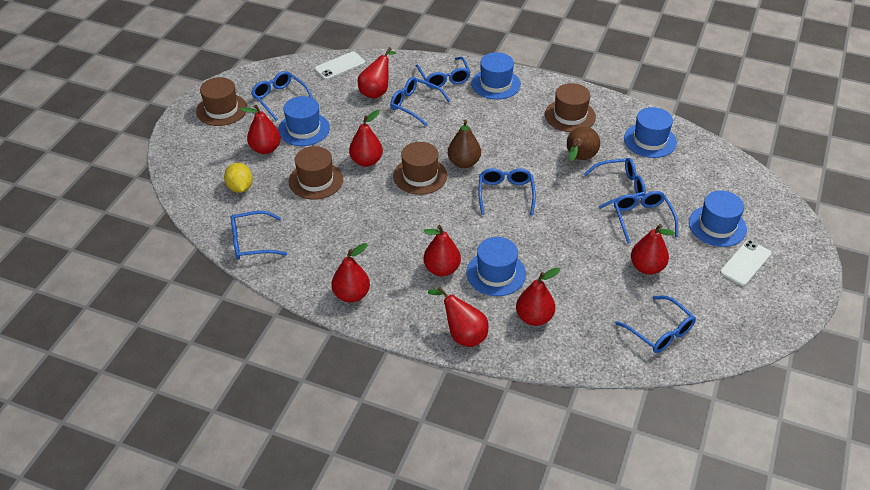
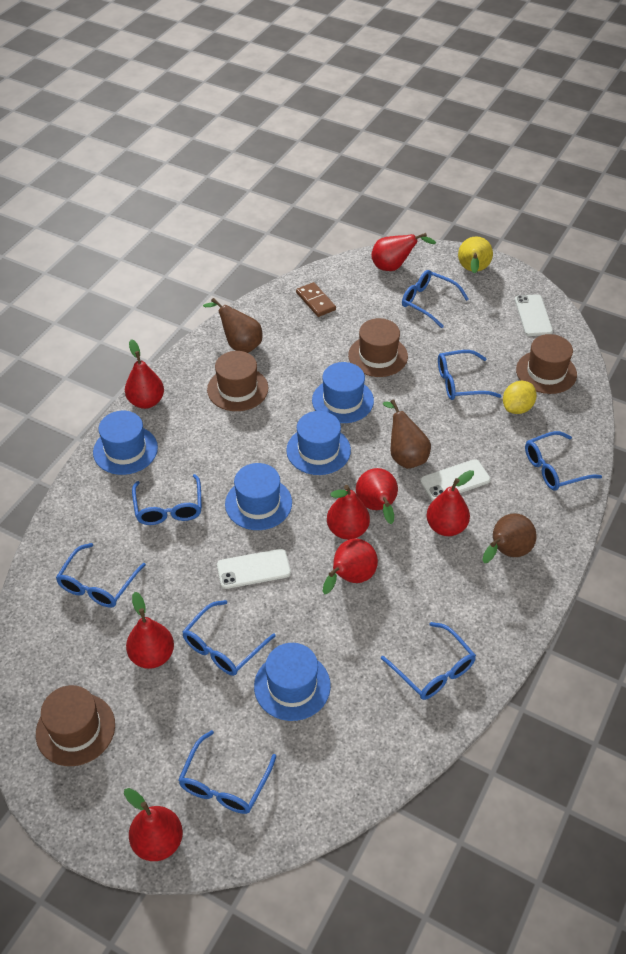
brown domino: none = 0 -> [296,282,336,317] = 1
brown pear: [448,120,481,168] [567,127,600,161] = 2 -> [203,298,262,353] [383,399,431,469] [482,513,536,563] = 3
white phone: [315,52,365,80] [720,240,772,286] = 2 -> [217,549,291,589] [420,459,491,500] [515,294,553,336] = 3
yellow pear: none = 0 -> [458,236,493,274] = 1

